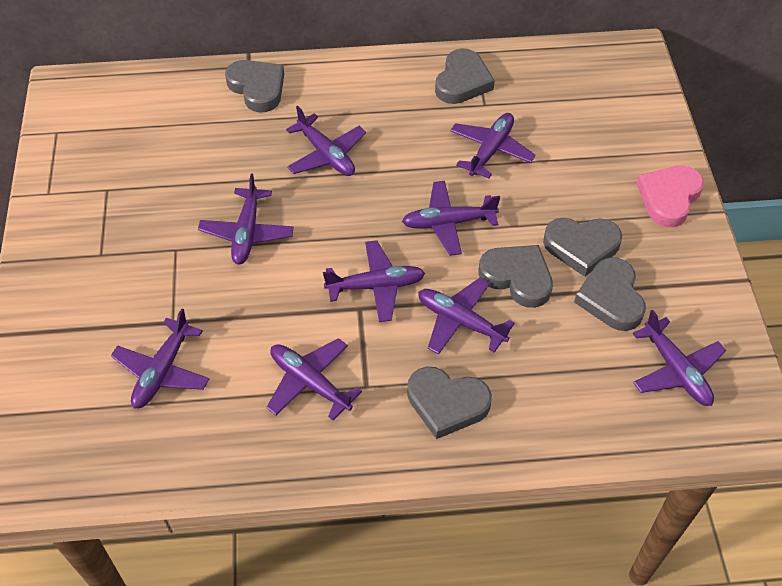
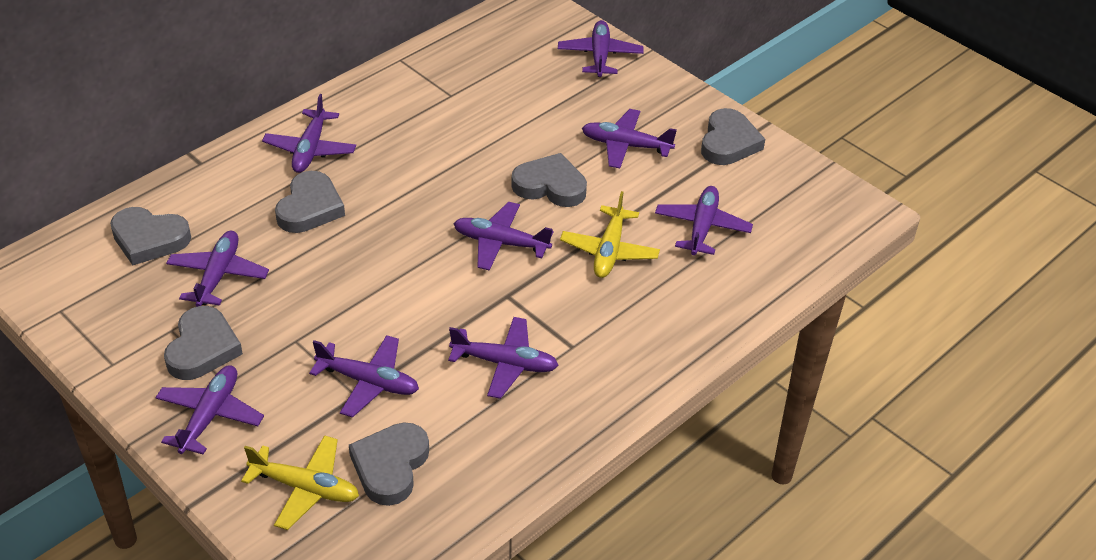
pink heart: [637,166,704,227] = 1 -> none = 0
yellow plane: none = 0 -> [241,435,359,530] [560,191,660,278] = 2

